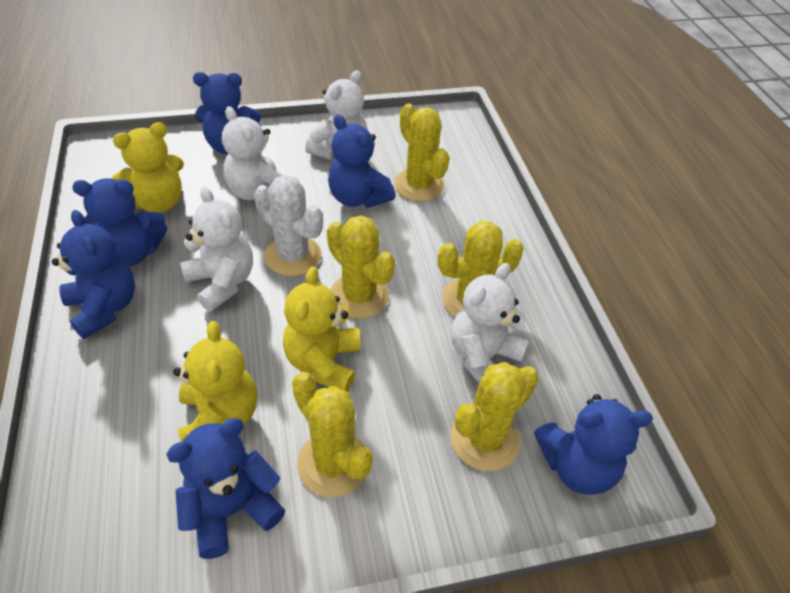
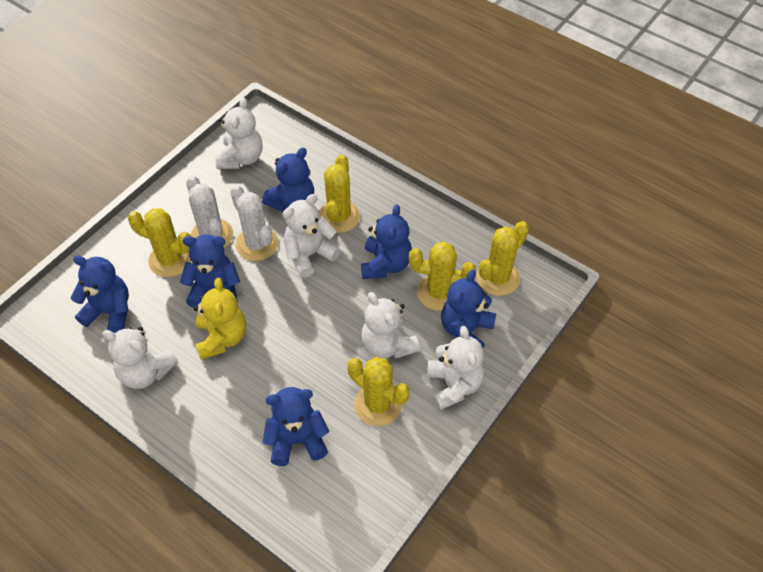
white cactus: [254,175,323,276] = 1 -> [186,176,233,248] [230,185,279,261] = 2
white teddy bear: [180,187,253,312] [222,106,283,200] [305,70,367,160] [451,263,529,383] = 4 -> [102,327,178,389] [216,98,263,169] [282,194,340,278] [361,292,420,359] [427,326,484,411] = 5
yellow teddy bear: [112,122,184,213] [173,321,257,442] [283,267,361,392] = 3 -> [194,278,246,360] = 1

